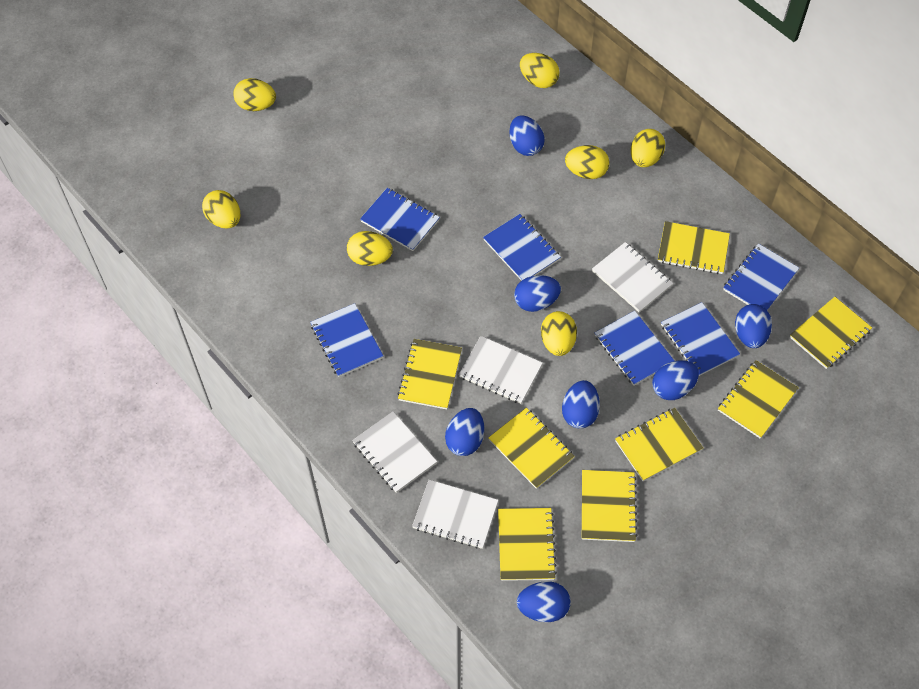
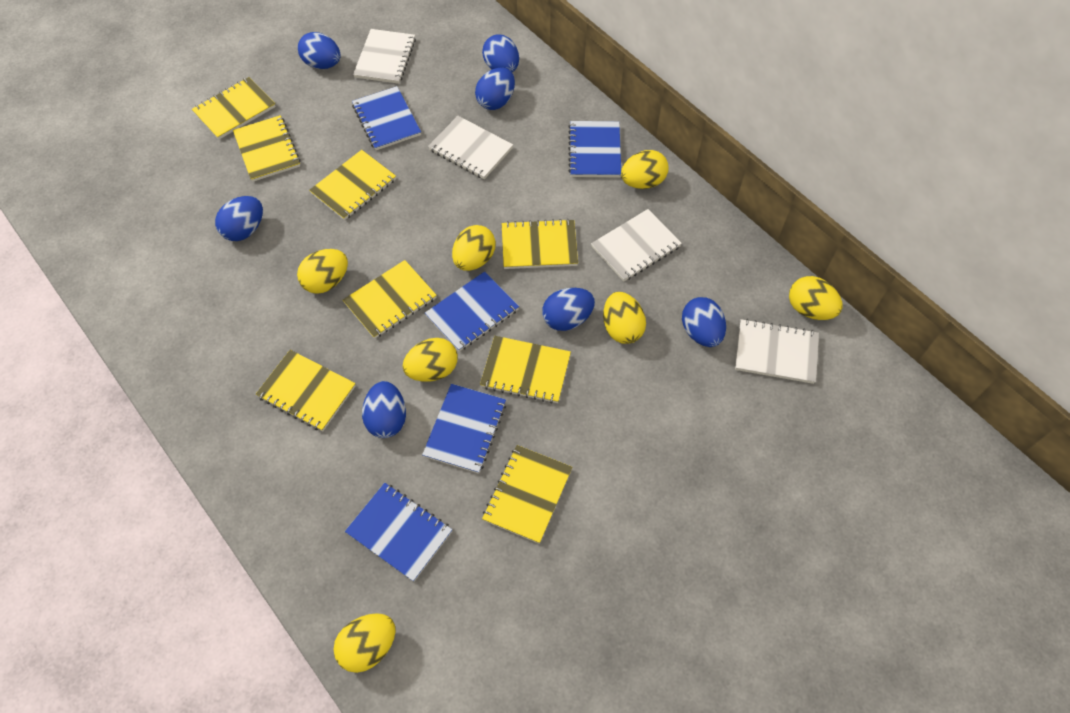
blue notebook: [310,303,383,377] [360,188,440,251] [483,214,561,281] [595,311,674,386] [661,302,740,376] [723,244,799,310] = 6 -> [345,483,452,582] [352,86,421,150] [422,384,506,474] [425,271,519,352] [568,121,621,178] = 5

